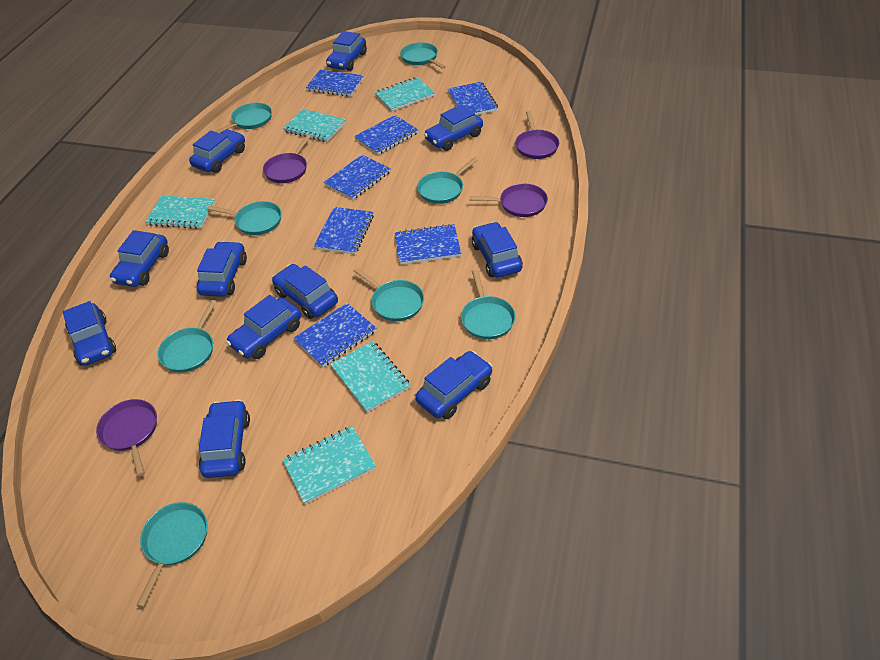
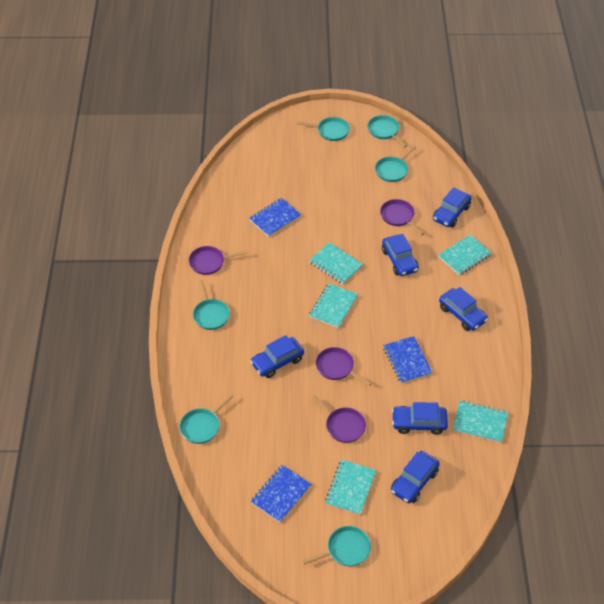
blue car: [63,301,116,366] [110,230,169,287] [189,129,245,173] [197,241,247,297] [199,399,250,478] [226,295,301,359] [272,264,338,319] [326,31,367,71] [415,351,493,419] [424,104,483,151] [472,222,523,278] = 11 -> [250,335,304,378] [382,234,419,276] [391,451,440,503] [392,402,448,435] [433,187,471,228] [439,287,488,331] = 6
blue notebook: [294,303,376,367] [306,70,364,97] [314,207,374,254] [324,155,391,200] [354,115,418,155] [395,224,461,265] [448,82,498,115] = 7 -> [249,198,301,237] [251,465,311,523] [383,336,433,383] = 3
turquoise pan: [136,502,208,607] [158,300,217,373] [207,201,282,235] [215,103,272,133] [354,268,424,321] [400,42,446,69] [417,157,478,204] [461,270,516,339] = 8 -> [180,394,233,444] [193,280,230,330] [297,117,350,141] [302,526,371,566] [368,115,407,148] [375,145,416,182] = 6

